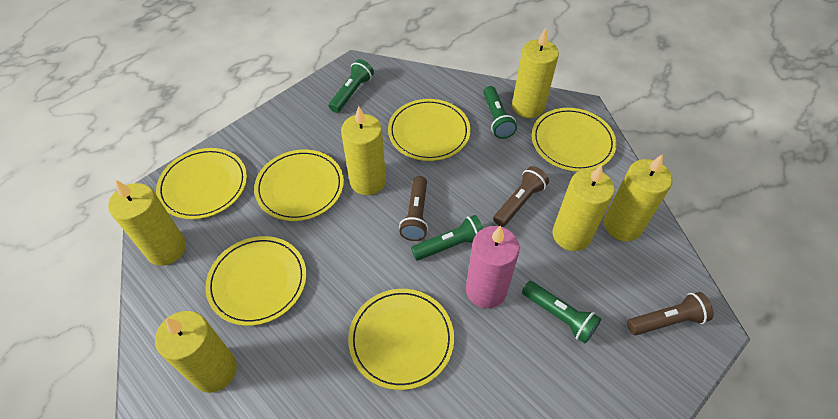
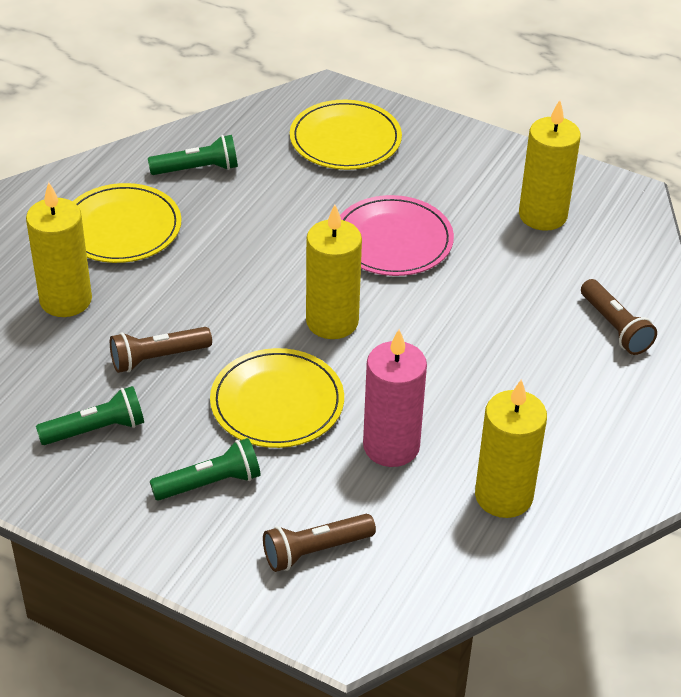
green flashlight: [329,59,374,113] [411,215,483,260] [483,86,517,139] [522,281,601,344] = 4 -> [36,386,144,445] [148,135,238,175] [150,438,260,501] = 3
pink plate: none = 0 -> [340,195,454,276] = 1
yellow candle: [108,179,186,265] [155,311,237,393] [341,106,386,195] [512,28,559,118] [552,164,615,251] [604,154,672,241] = 6 -> [26,182,92,317] [306,205,362,339] [475,379,547,518] [519,100,581,231] = 4
yellow plate: [156,148,247,219] [205,236,306,326] [254,150,344,221] [348,289,454,390] [388,99,471,161] [532,108,617,171] = 6 -> [72,183,181,263] [210,348,344,448] [290,100,402,170] = 3

